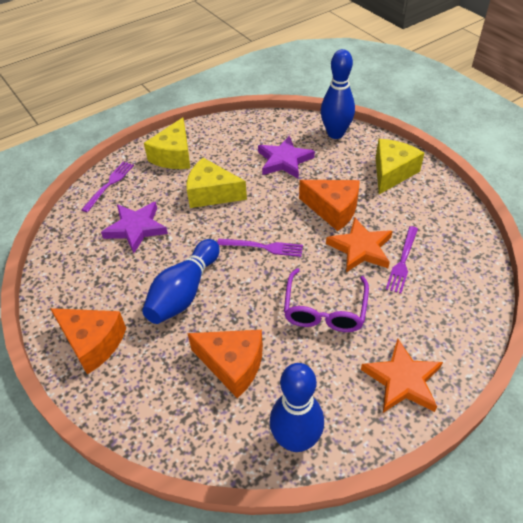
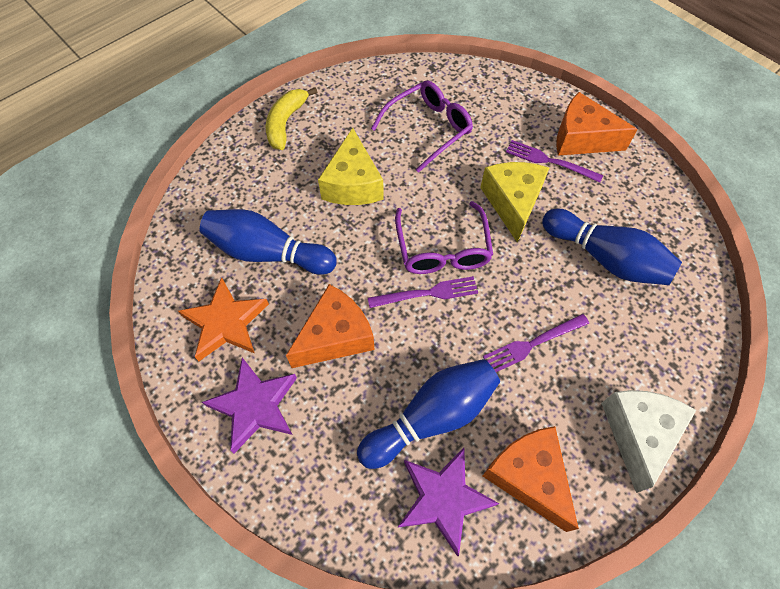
orange star: [326,217,393,273] [361,338,443,413] = 2 -> [178,277,269,361] = 1
purple glasses: [284,268,369,332] = 1 -> [371,81,473,173] [395,201,493,274] = 2
white cheese: none = 0 -> [601,390,696,493] = 1
yellow banana: none = 0 -> [266,87,317,150] = 1
yellow cheese: [144,117,191,169] [187,158,247,208] [376,139,424,194] = 3 -> [318,128,384,205] [480,162,549,243] = 2

